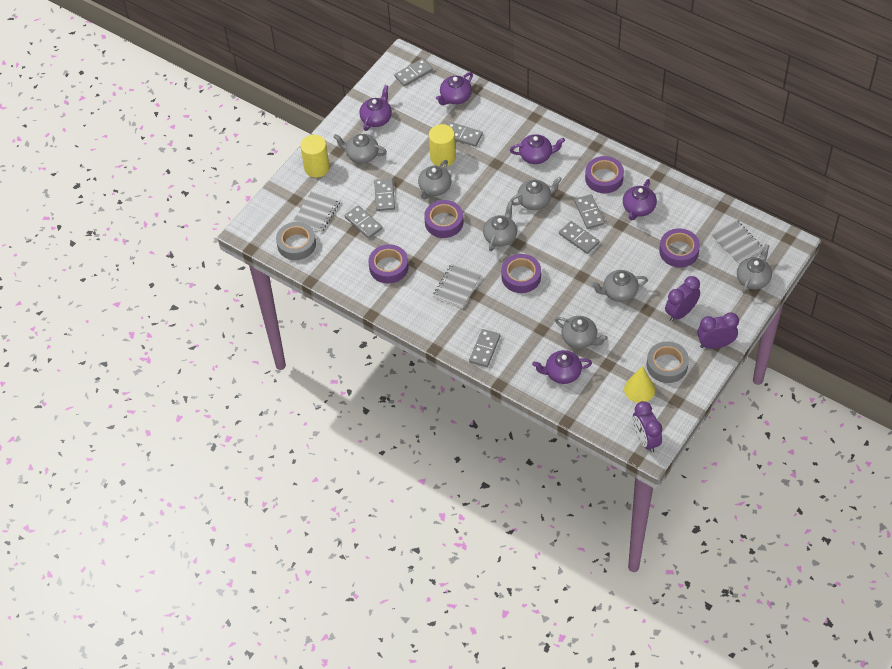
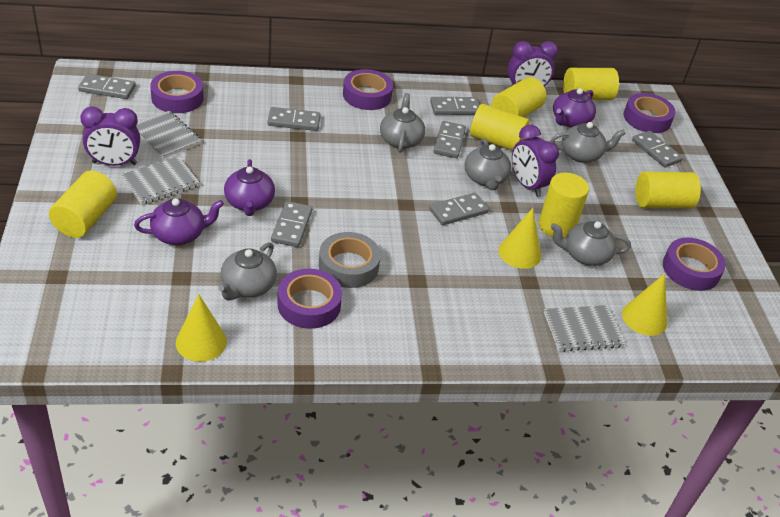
grey tape: [276,222,316,260] [647,341,689,383] = 2 -> [319,232,381,288] = 1
grey teapot: [334,134,387,163] [418,160,452,199] [483,201,517,251] [510,177,562,210] [555,316,608,349] [591,270,648,302] [737,244,772,294] = 7 -> [218,242,277,301] [380,93,425,153] [465,138,512,190] [551,122,626,163] [551,221,631,266] = 5
purple teapot: [359,85,392,131] [436,72,473,105] [510,134,565,164] [532,350,592,384] [623,179,657,220] = 5 -> [134,198,224,245] [224,159,275,216] [553,88,596,128] = 3
yellow cone: [624,366,655,403] = 1 -> [176,294,227,362] [498,208,541,269] [622,273,667,336] = 3
yellow cylinder: [300,135,330,178] [429,124,456,167] = 2 -> [49,171,117,238] [470,104,529,151] [492,77,546,117] [539,173,589,238] [563,68,619,100] [635,171,701,208] = 6

